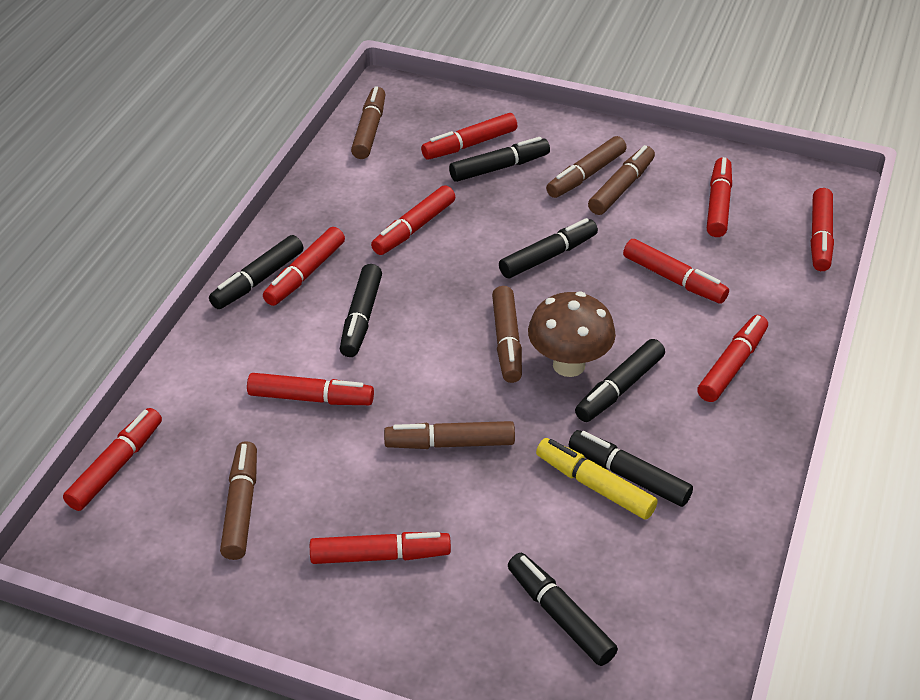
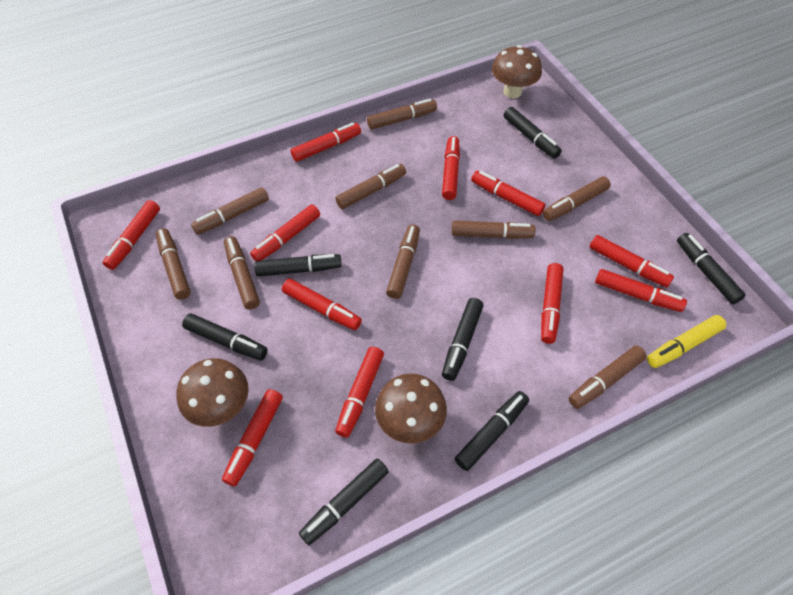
brown marker: [220,441,257,560] [351,86,386,159] [384,421,515,449] [492,286,522,383] [546,136,626,198] [588,145,655,215] = 6 -> [156,228,191,299] [191,187,269,235] [224,236,260,309] [335,164,406,209] [367,99,437,129] [386,224,420,299] [452,221,536,239] [543,176,611,221] [569,346,647,409] = 9
brown mushroom: [528,292,616,377] = 1 -> [176,358,249,427] [375,373,447,444] [492,45,542,98] = 3
red marker: [63,408,162,511] [247,373,374,405] [263,227,345,306] [310,532,451,564] [371,185,456,255] [421,113,517,159] [623,239,729,304] [697,315,768,402] [707,157,732,237] [811,188,834,271] = 10 -> [103,200,160,270] [222,389,283,486] [250,204,320,261] [282,279,362,330] [291,123,361,162] [335,347,384,437] [442,136,460,200] [471,171,546,216] [541,263,563,344] [590,235,674,287] [595,269,687,312] = 11

